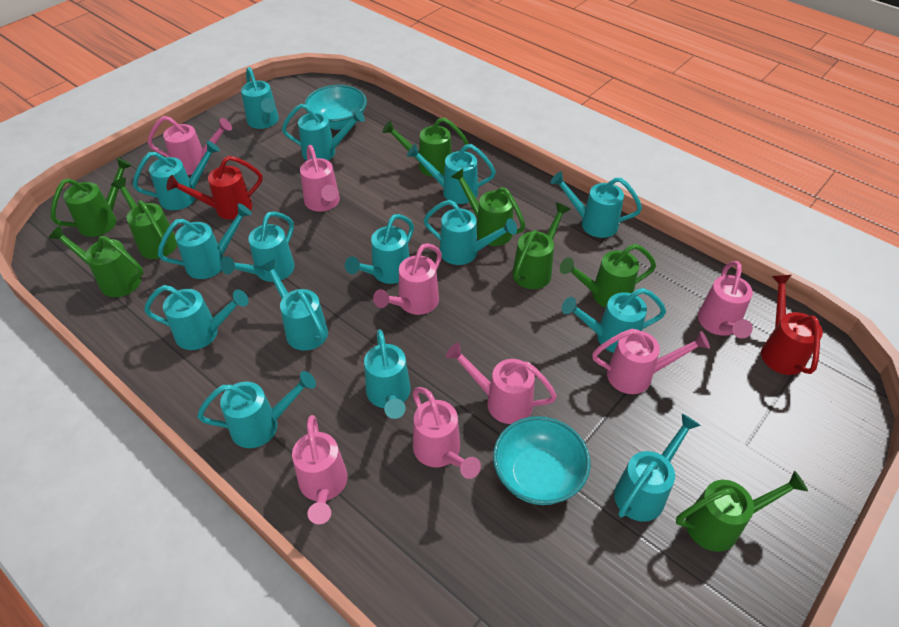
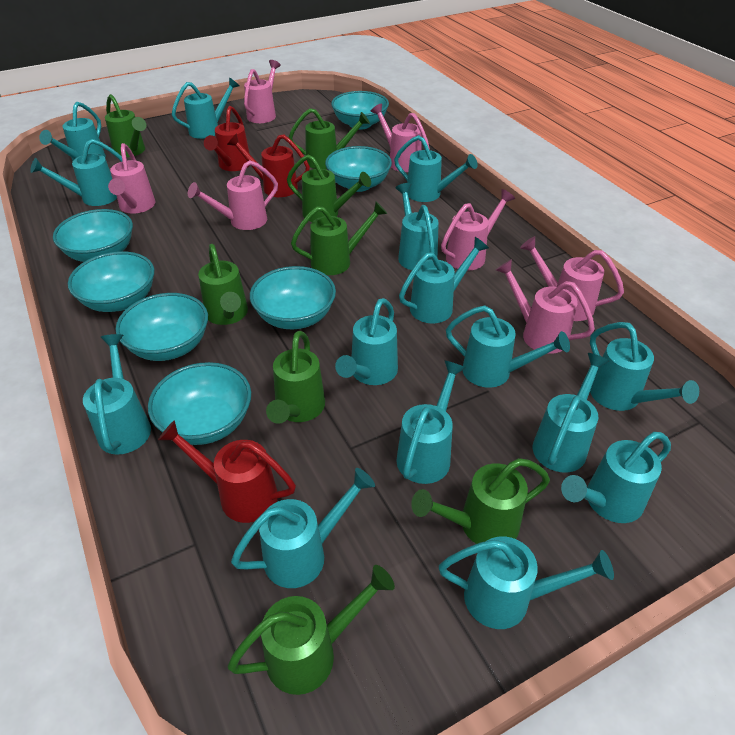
pink watering can: [148,116,232,175] [292,415,347,524] [300,145,340,212] [373,243,442,315] [413,387,481,479] [446,342,557,424] [592,329,710,394] [698,261,753,338] = 8 -> [108,143,155,213] [188,160,278,230] [244,60,281,123] [371,103,430,172] [441,189,515,271] [496,259,595,354] [520,236,624,321] = 7
red watering can: [166,156,262,219] [761,275,823,375] = 2 -> [158,420,296,523] [204,106,250,171] [227,133,310,197] = 3
turquoise bowl: [305,85,367,130] [493,416,590,505] = 2 -> [53,209,133,262] [68,251,155,312] [116,293,208,361] [148,362,251,445] [250,266,336,329] [325,146,392,192] [331,91,389,130] = 7

